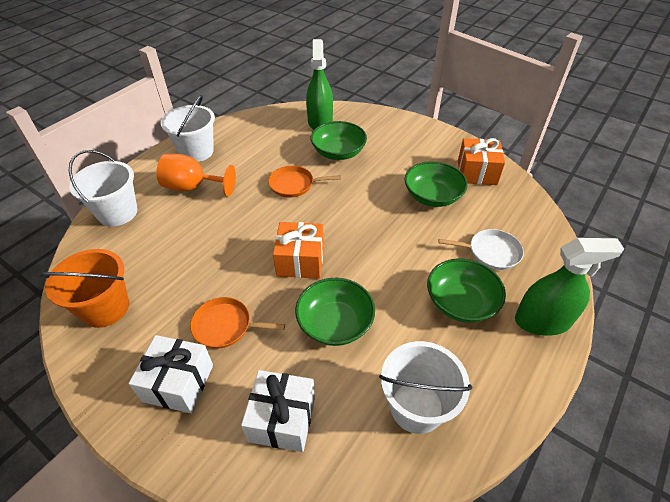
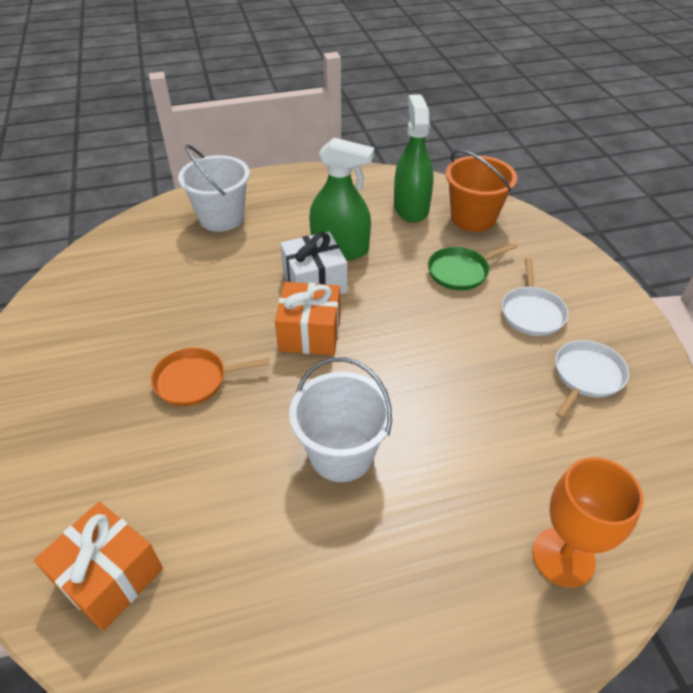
green bowl: [295,278,375,346] [311,121,367,160] [404,161,468,207] [427,259,506,323] = 4 -> none = 0
green pan: none = 0 -> [428,243,518,290] = 1
orange pan: [190,297,285,349] [268,166,341,198] = 2 -> [151,348,269,406] = 1
white bucket: [68,150,138,226] [161,95,215,162] [379,341,472,434] = 3 -> [178,145,250,232] [289,357,393,482] = 2
white gift: [128,335,213,413] [241,370,315,452] = 2 -> [280,232,347,295] = 1
white pan: [438,229,524,270] = 1 -> [502,258,569,336] [555,340,629,419] = 2

